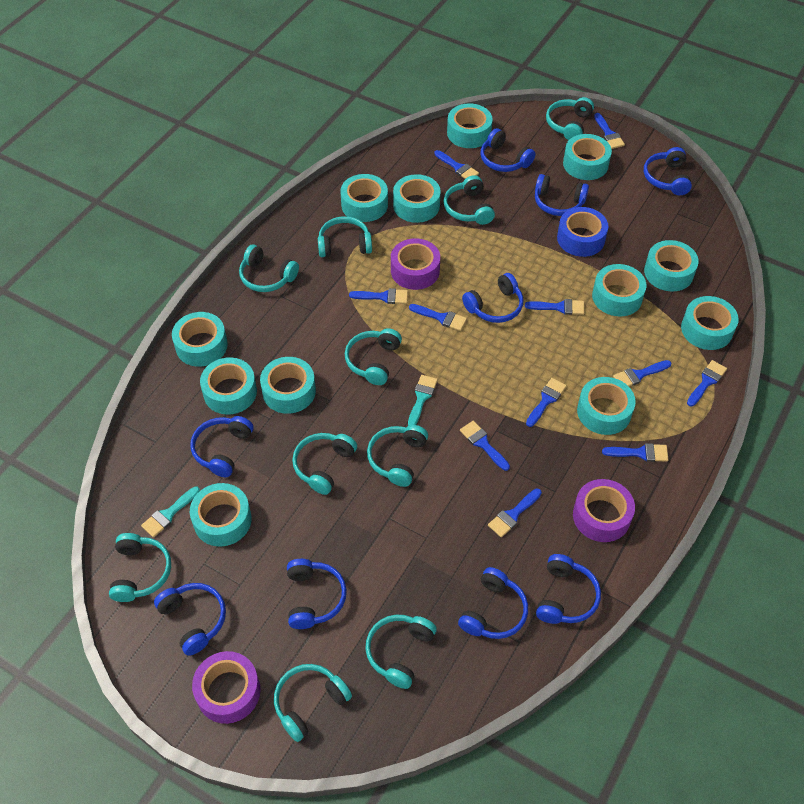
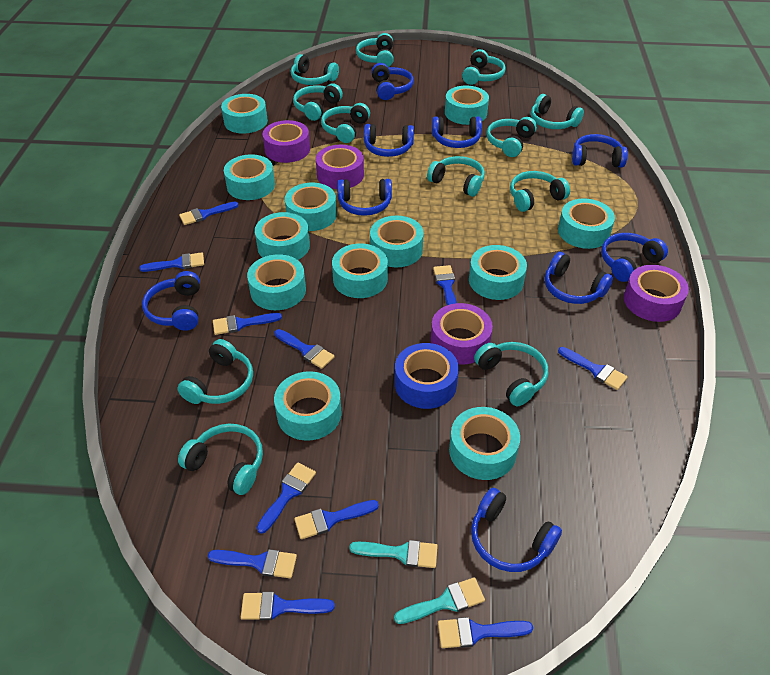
purple tape: [192,651,261,724] [391,238,440,290] [573,479,635,542] = 3 -> [263,120,310,163] [316,145,364,189] [431,303,493,364] [624,265,689,322] = 4
turquoise headphones: [109,533,171,602] [239,244,299,292] [274,664,352,742] [292,433,357,495] [318,216,372,257] [345,328,402,385] [365,615,437,689] [367,425,428,487] [444,175,495,225] [546,97,594,140] = 10 -> [177,339,253,404] [178,424,263,495] [291,54,339,85] [293,83,343,121] [321,103,370,143] [356,33,394,67] [427,156,485,197] [462,49,505,85] [474,342,548,406] [487,117,537,157] [510,171,570,212] [531,94,584,129] = 12

